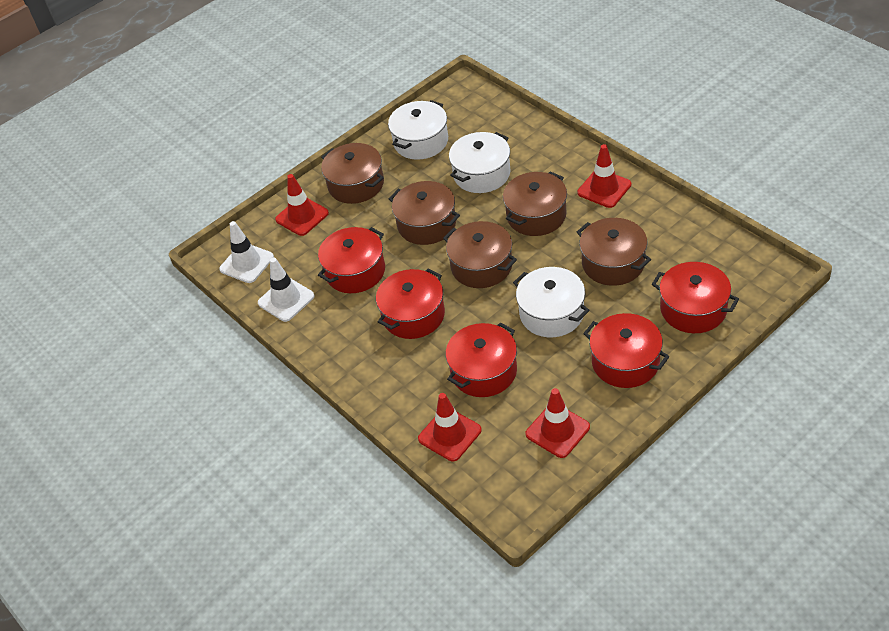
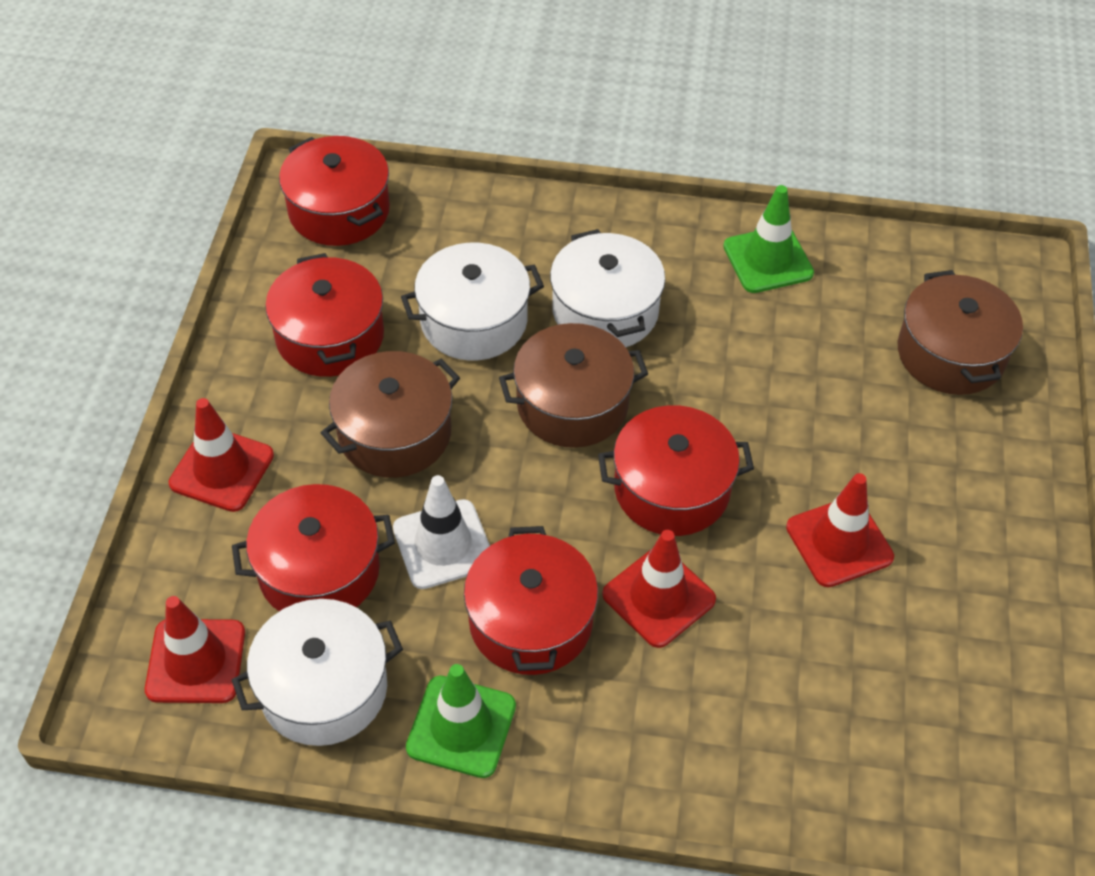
brown pot: [321,143,384,204] [389,181,460,245] [443,221,517,288] [503,171,567,236] [577,218,651,286] = 5 -> [321,351,460,478] [499,323,648,448] [898,270,1023,395] = 3
green traffic cone: none = 0 -> [406,664,516,778] [723,185,814,293] = 2
white traffic cone: [219,221,274,283] [258,258,314,322] = 2 -> [393,475,490,589] = 1

